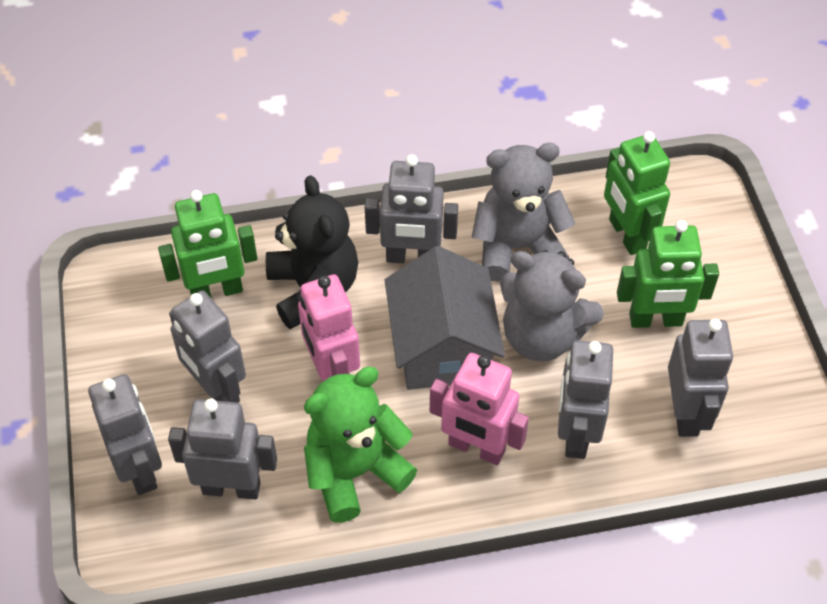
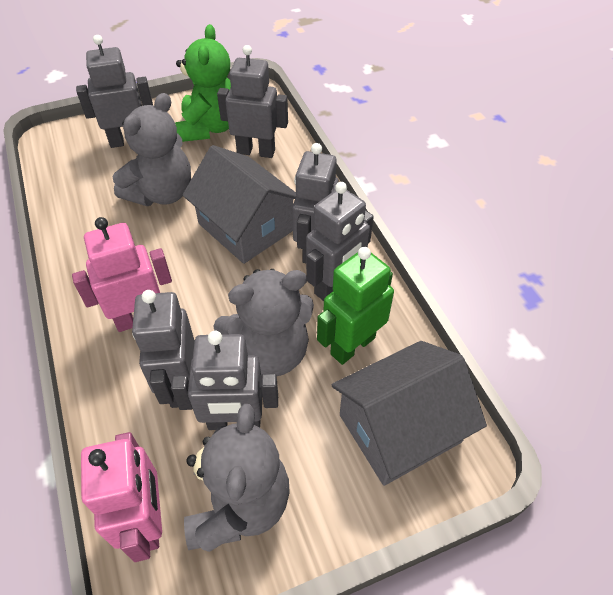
black teddy bear: [266,175,358,329] = 1 -> none = 0
green robot: [158,190,257,297] [604,131,670,255] [617,220,719,328] = 3 -> [317,247,394,365] = 1
grey house: [385,246,505,390] = 1 -> [183,145,296,264] [332,341,487,486] = 2
grey teddy bear: [472,143,575,282] [500,250,604,361] = 2 -> [112,93,191,206] [184,404,290,552] [213,269,314,376] = 3

